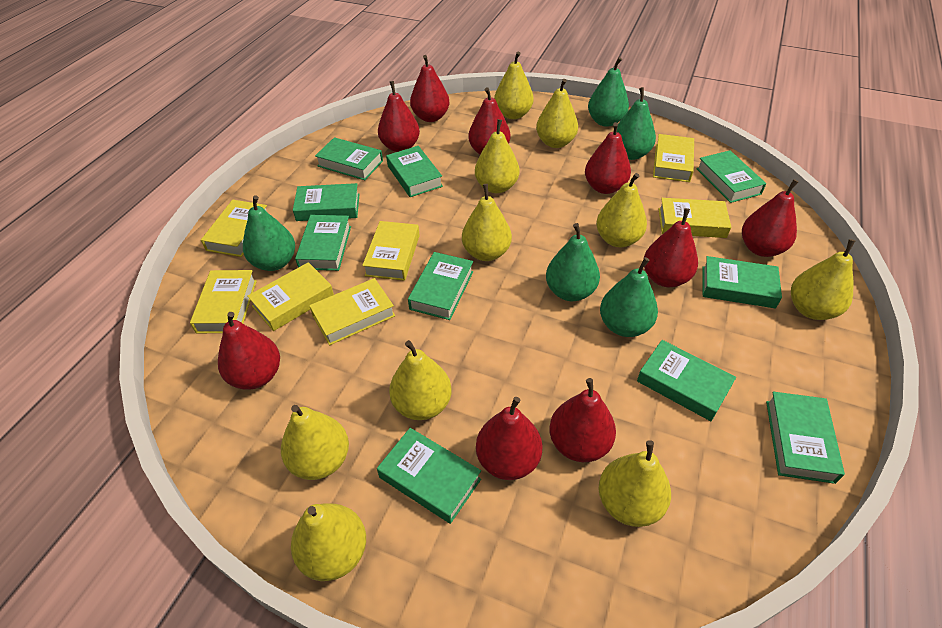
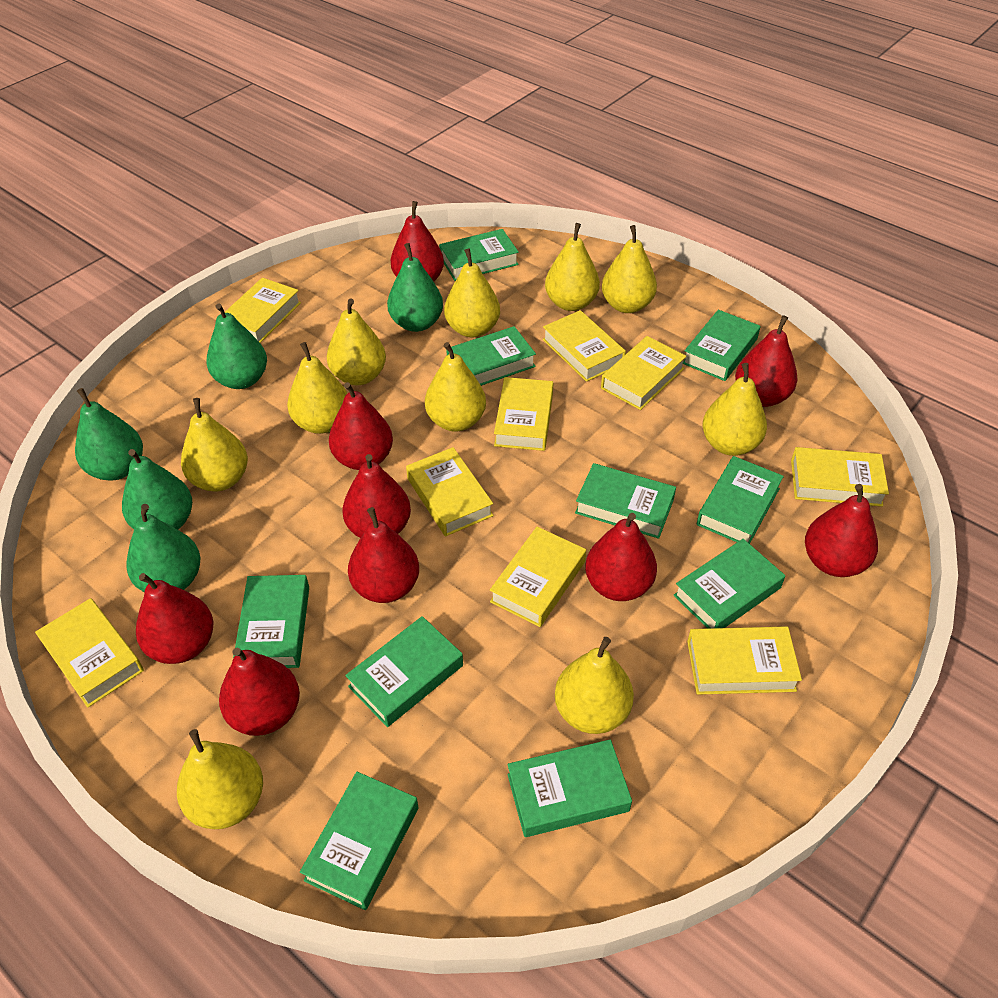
yellow book: [190,270,257,333] [201,200,267,257] [247,262,334,331] [309,278,395,345] [362,221,420,281] [653,134,694,182] [658,198,731,238] = 7 -> [35,598,144,707] [225,278,301,343] [406,447,494,536] [490,527,586,627] [494,377,553,451] [543,310,626,382] [601,336,686,410] [687,626,802,695] [791,447,889,507] = 9

